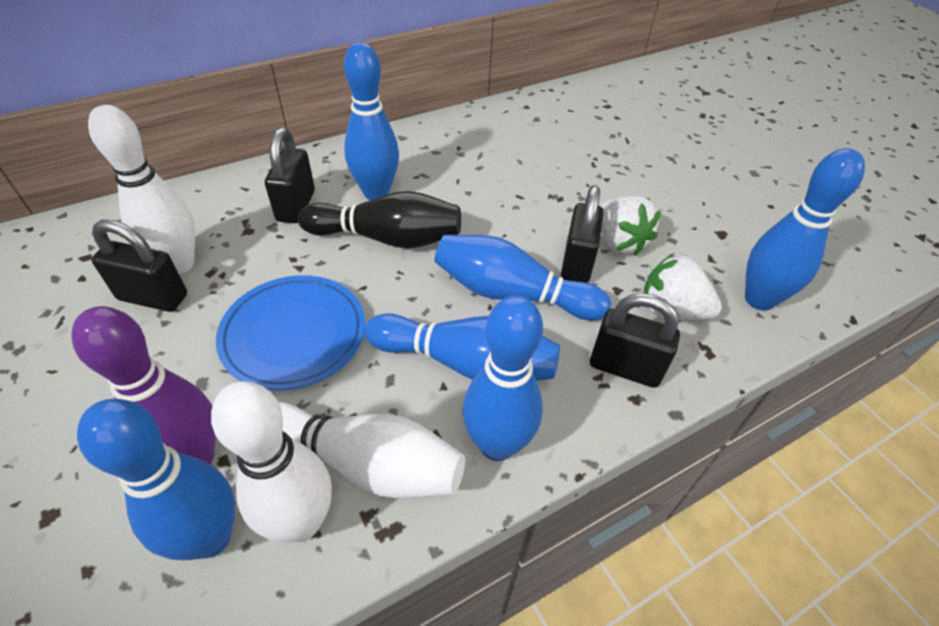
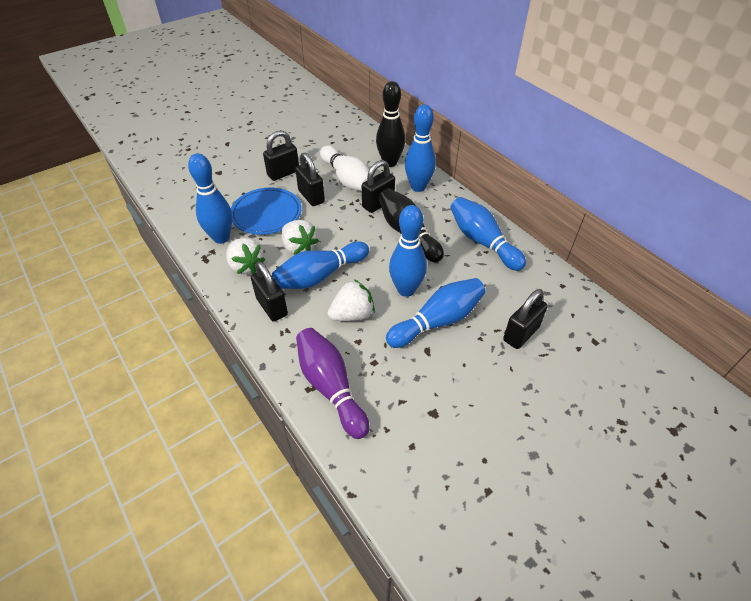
black bowling pin: [298,191,461,249] = 1 -> [376,81,405,167] [379,188,444,262] = 2
black padlock: [91,220,187,312] [265,128,315,223] [561,185,603,283] [590,293,680,388] = 4 -> [251,261,288,322] [263,130,299,181] [295,153,325,206] [362,160,395,213] [503,289,548,349] = 5
white bowling pin: [88,105,195,274] [211,381,332,543] [279,402,465,498] = 3 -> [320,145,369,191] = 1
white strawberry: [600,195,661,256] [643,253,722,320] = 2 -> [226,238,265,274] [281,220,319,255] [328,279,375,321] = 3

